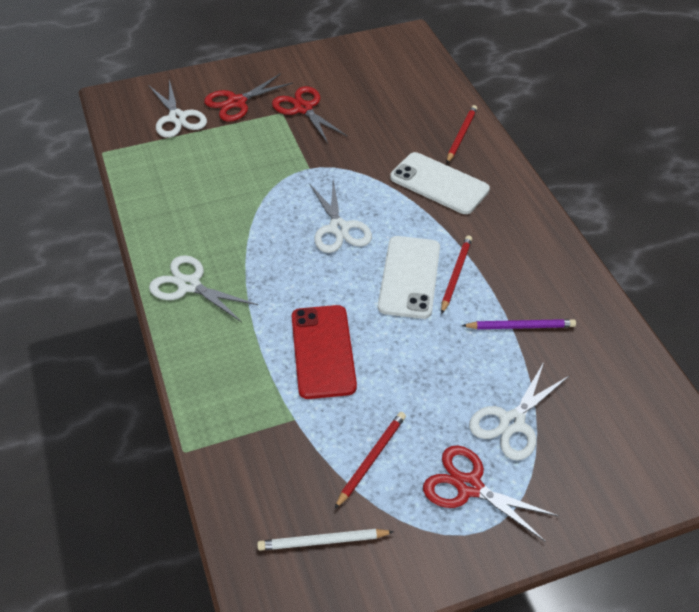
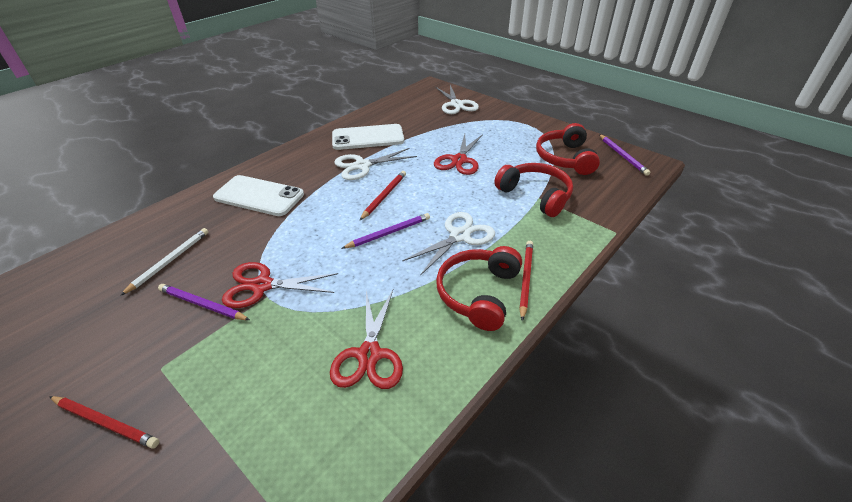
purple pencil: [462,319,576,329] = 1 -> [158,284,250,320] [341,213,430,249] [599,134,650,176] = 3
red headphones: none = 0 -> [436,246,522,331] [494,163,573,217] [536,123,600,175] = 3
red phone: [292,305,357,399] = 1 -> none = 0
white scissors: [148,79,207,138] [149,255,258,322] [309,180,372,253] [469,362,570,461] = 4 -> [334,148,417,180] [402,212,495,276] [436,85,479,114] = 3

